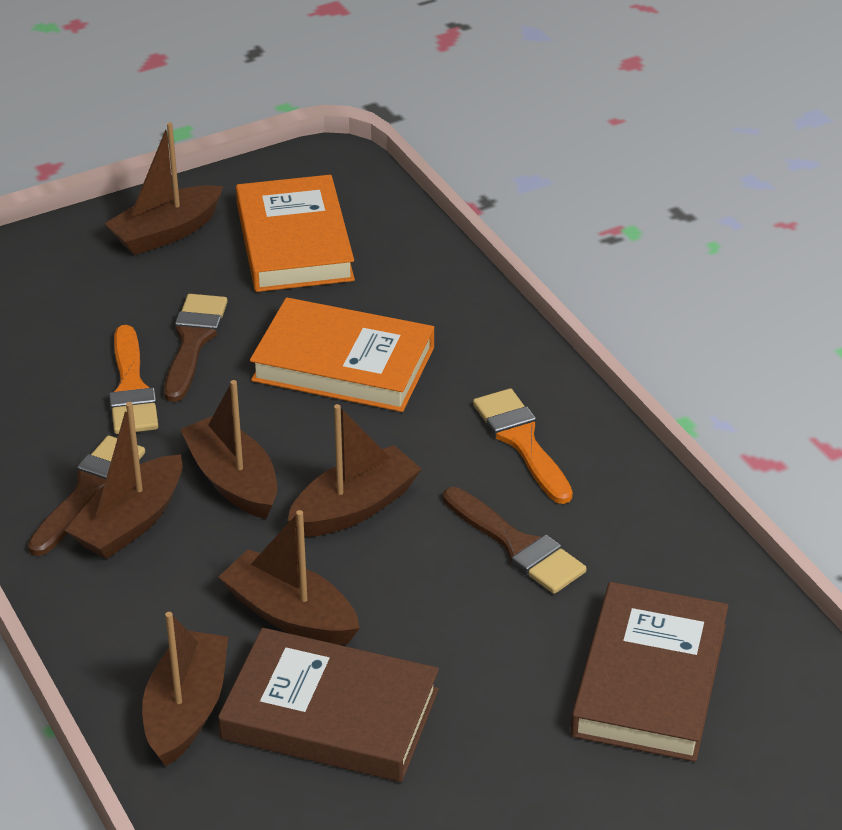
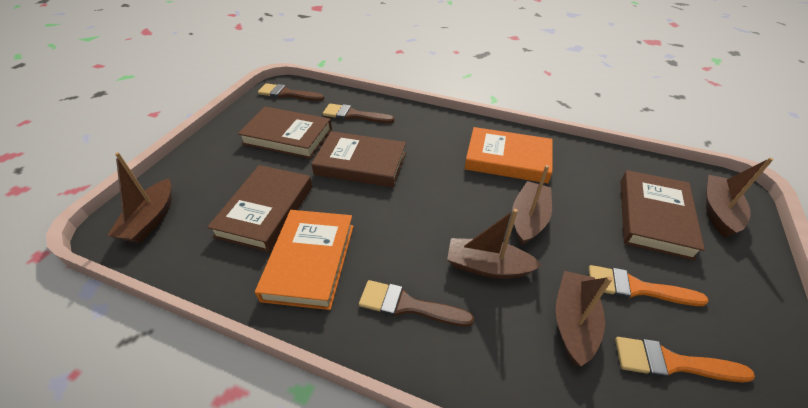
brown boat: [65,402,183,559] [104,123,223,255] [142,612,228,766] [180,380,277,519] [219,510,360,645] [287,404,422,537] = 6 -> [107,152,172,243] [447,209,542,279] [512,165,552,246] [556,271,613,366] [706,158,774,238] = 5
brown book: [218,628,439,782] [571,582,729,762] = 2 -> [207,165,313,252] [238,107,332,159] [311,131,406,188] [620,170,705,261] = 4

